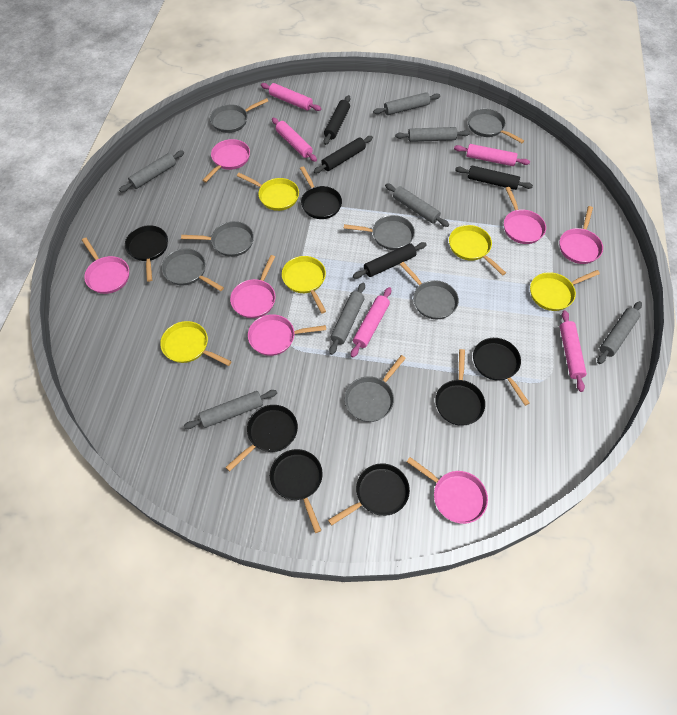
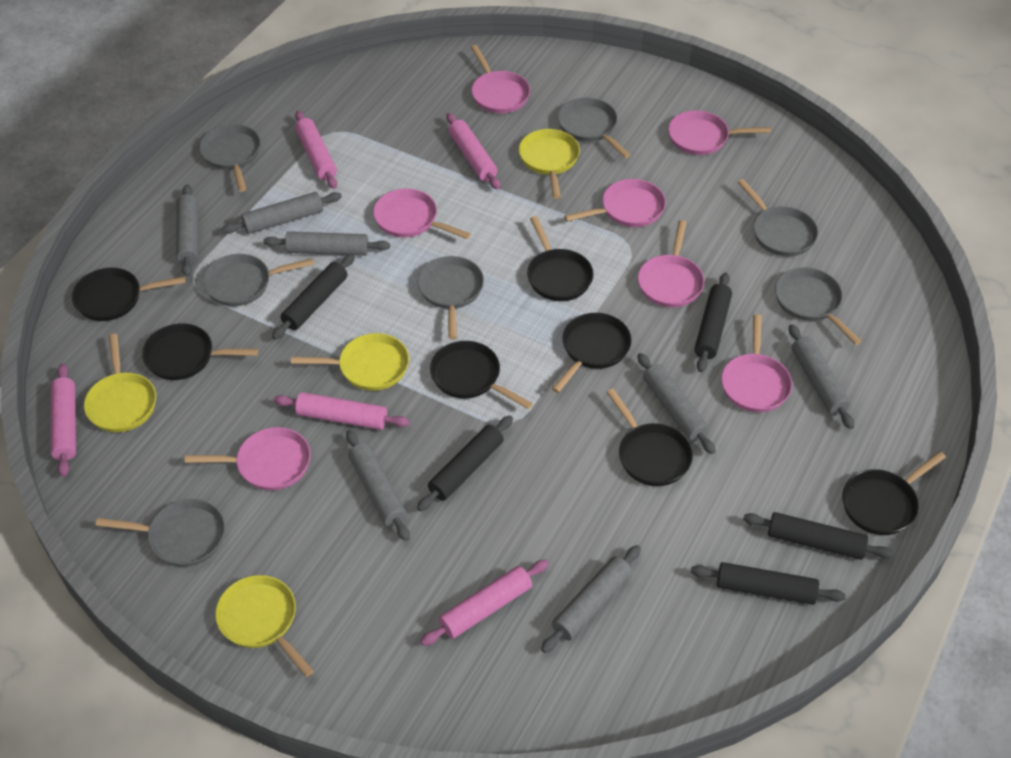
black rolling pin: [314,136,373,173] [324,95,350,145] [353,242,427,279] [455,166,533,190] = 4 -> [272,254,355,340] [417,415,513,511] [691,562,846,605] [694,273,732,372] [743,512,894,560] = 5
yellow pan: [160,321,232,366] [237,173,299,211] [282,256,326,313] [449,225,506,276] [530,270,600,311] = 5 -> [84,334,156,432] [215,575,314,677] [291,333,409,391] [519,129,580,199] = 4

